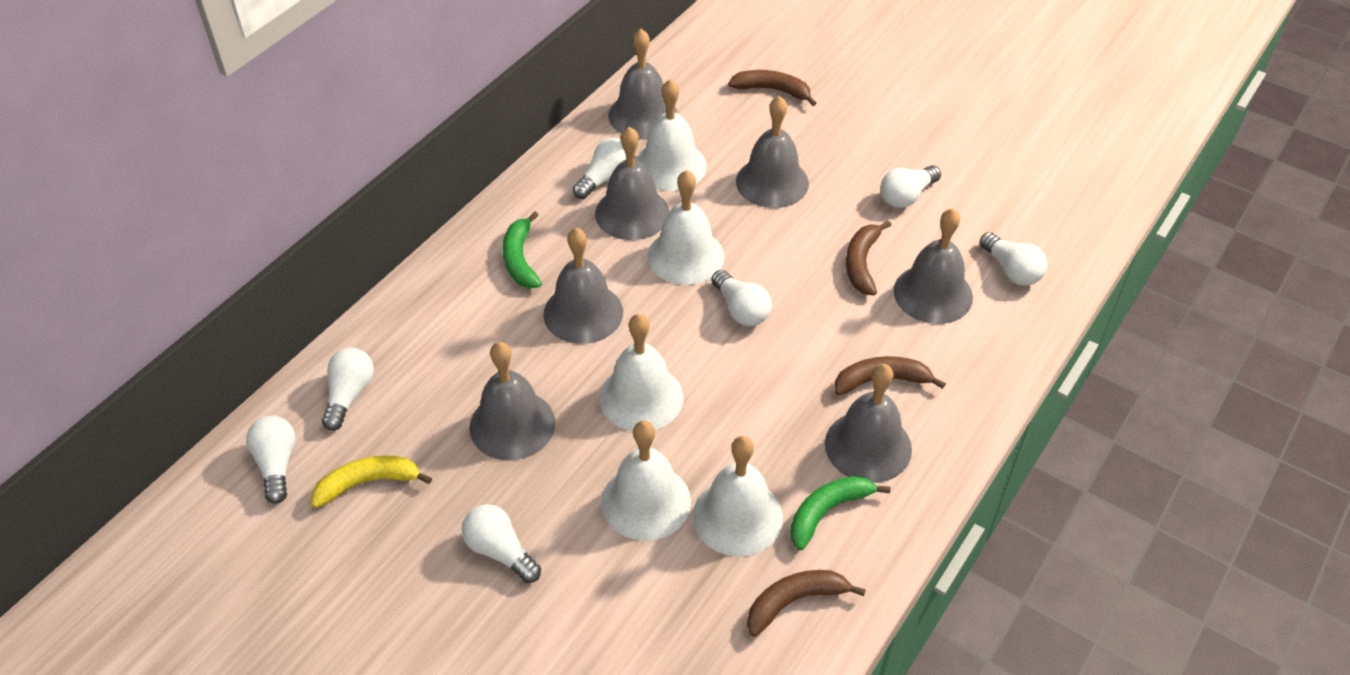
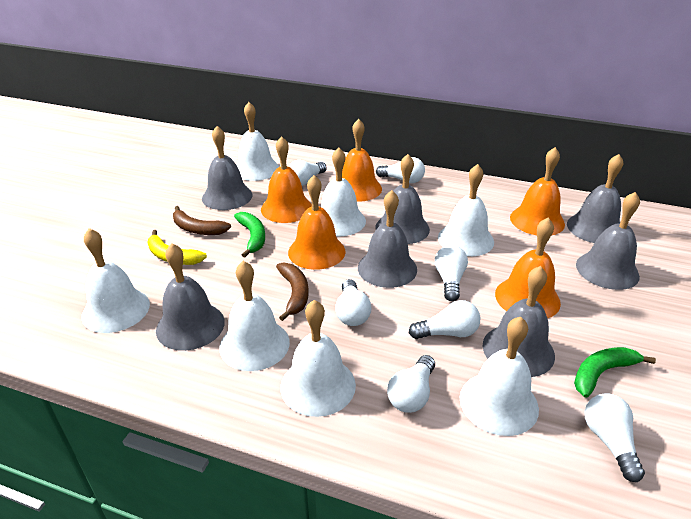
brown banana: [728,70,816,106] [747,570,866,637] [834,356,946,395] [846,221,891,296] = 4 -> [173,206,231,235] [276,262,309,321] = 2
orange bell: none = 0 -> [261,136,312,223] [288,175,345,270] [342,119,382,202] [495,217,561,318] [510,147,565,235] = 5
white bell: [599,314,683,431] [601,420,691,541] [636,79,707,191] [648,170,724,285] [692,436,783,557] = 5 -> [81,228,150,333] [219,261,290,371] [236,102,279,181] [280,300,356,417] [321,147,366,236] [438,164,494,256] [460,317,539,436] = 7

